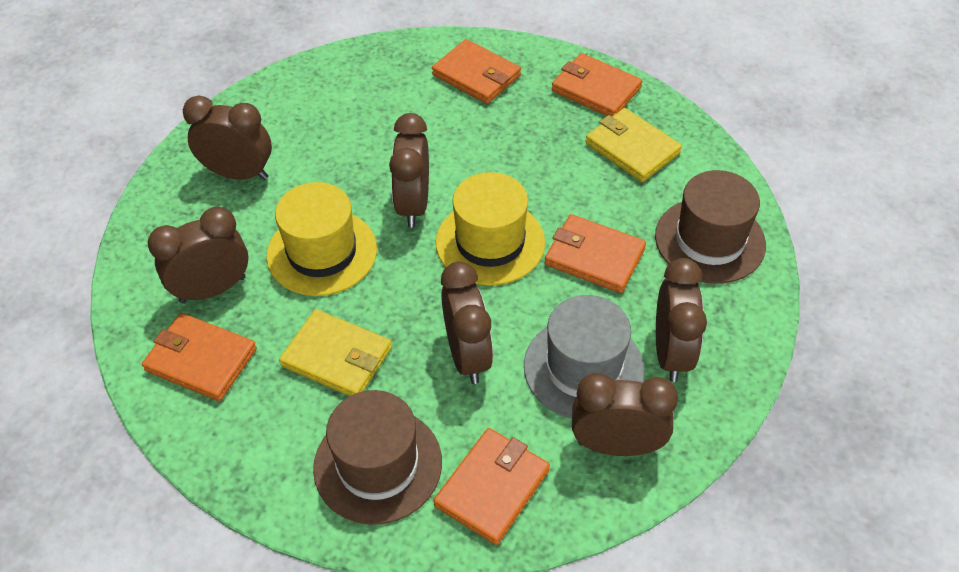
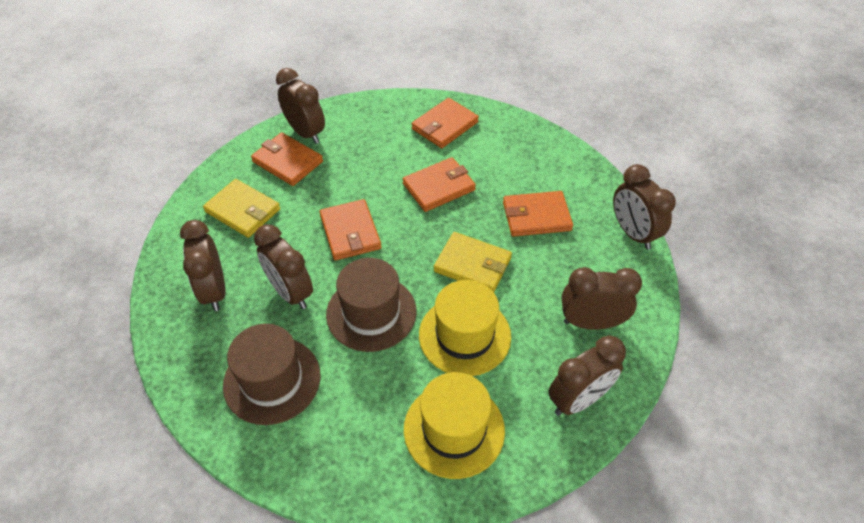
grey hat: [524,295,645,418] = 1 -> none = 0

